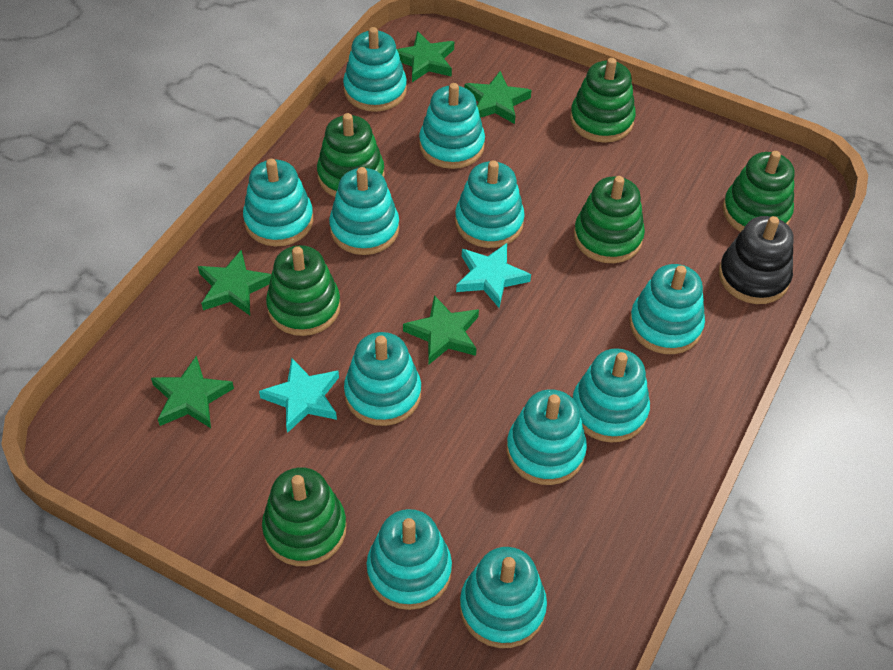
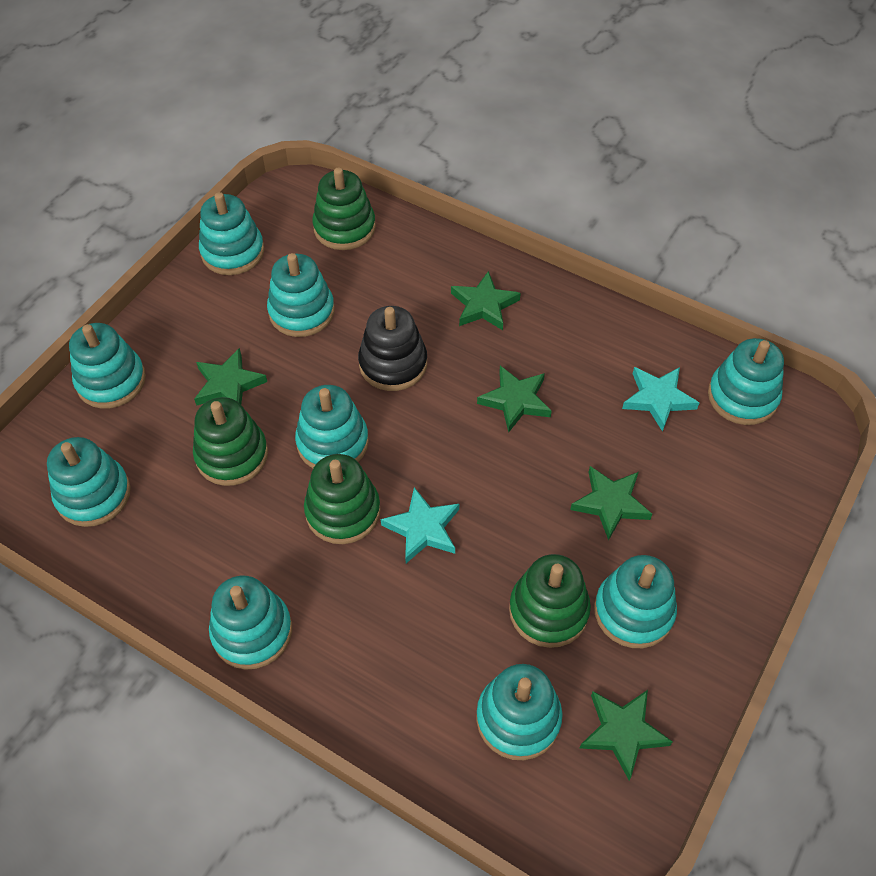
green stacking toy: [262,467,347,566] [266,245,341,336] [317,113,385,197] [570,58,636,143] [574,176,645,263] [723,151,795,232] = 6 -> [193,397,268,486] [304,454,381,544] [312,168,376,250] [509,554,591,648] = 4
turquoise stacking toy: [243,158,313,246] [329,167,399,255] [343,27,407,112] [344,332,421,426] [366,509,452,610] [419,83,485,169] [455,160,525,248] [460,547,547,648] [507,389,587,485] [573,348,650,443] [629,264,705,354] = 11 -> [47,437,131,527] [69,323,146,409] [199,192,264,275] [209,576,292,670] [267,253,335,337] [295,385,369,468] [476,664,563,760] [594,555,677,648] [708,338,784,425] = 9

